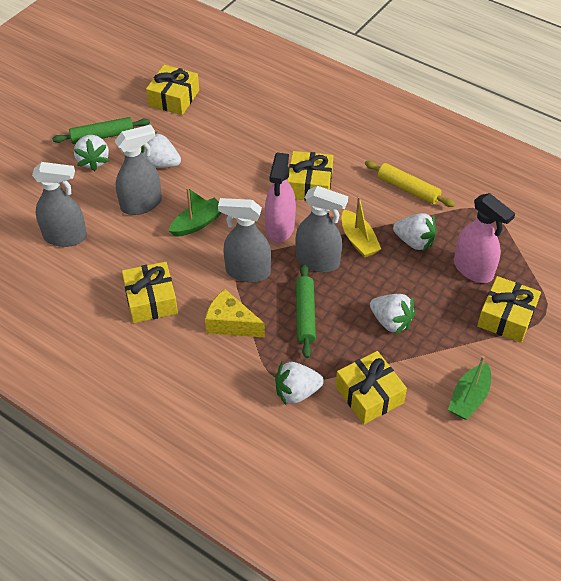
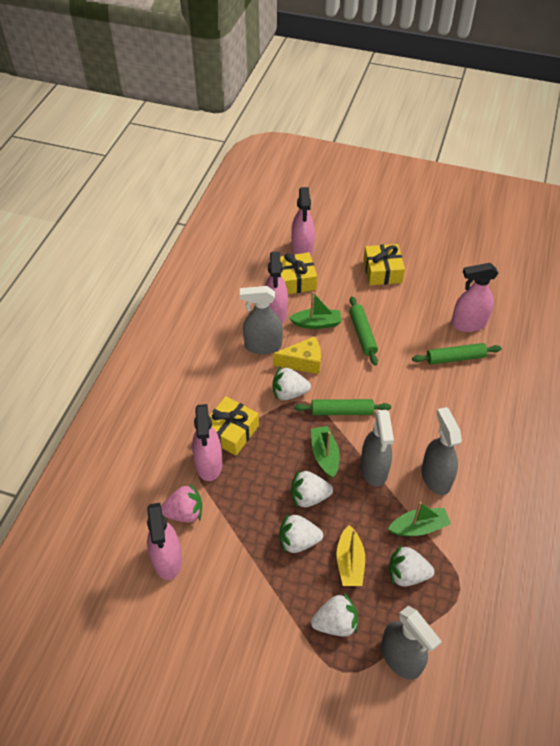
green boat: [169,187,222,236] [448,356,491,419] = 2 -> [289,292,341,329] [311,426,340,478] [388,502,451,536] = 3
green rolling pin: [52,117,150,144] [296,264,316,358] = 2 -> [294,399,391,415] [349,296,378,365] [412,343,502,365] = 3
pink spray bottle: [265,152,296,243] [454,193,515,283] = 2 -> [147,503,182,580] [192,404,222,481] [265,252,288,324] [291,187,315,256] [451,263,498,332] = 5
pink strawberry: none = 0 -> [161,483,202,522] = 1
yellow gift: [122,262,178,323] [146,65,199,115] [287,151,333,201] [336,351,407,424] [477,276,541,343] = 5 -> [210,396,259,456] [280,252,317,294] [363,244,405,285] = 3
yellow rolling pin: [365,161,455,207] = 1 -> none = 0

